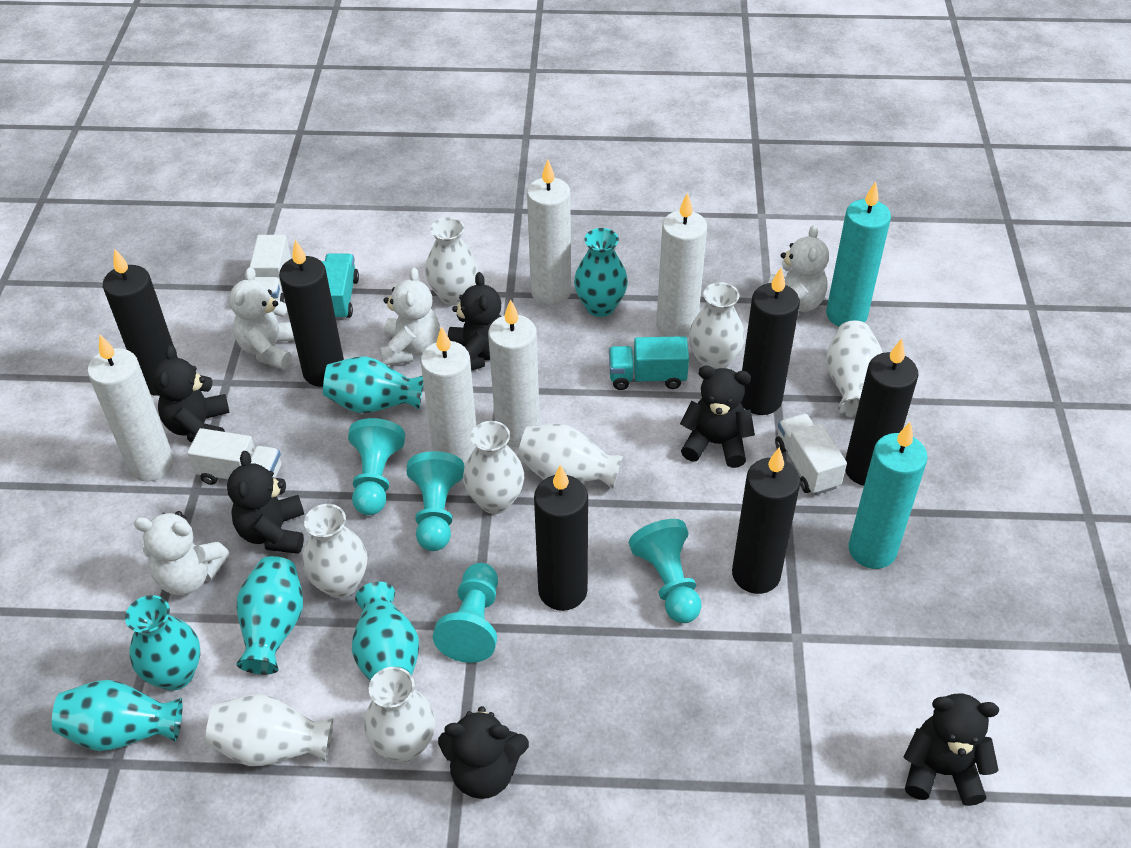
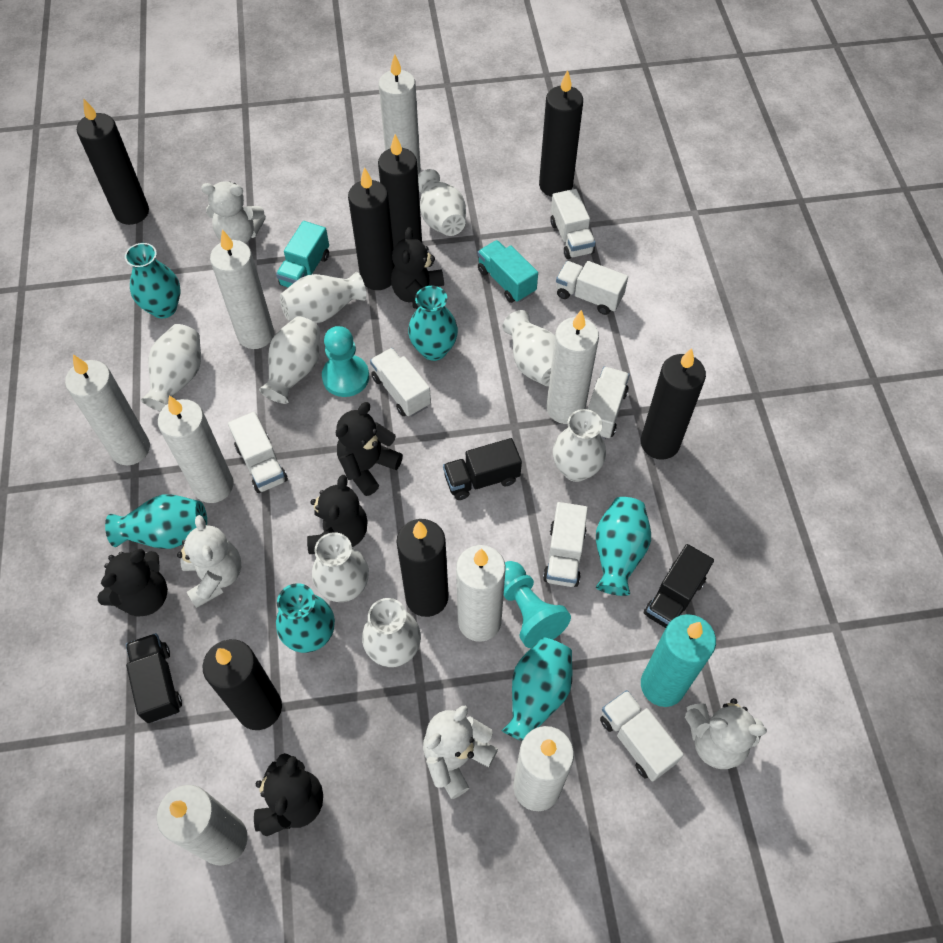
black candle: [103,248,178,396] [279,240,344,387] [534,464,588,611] [732,447,801,594] [741,268,800,415] [845,338,918,486] = 6 -> [77,99,149,225] [203,639,282,730] [348,167,395,290] [378,134,422,247] [396,519,449,617] [539,70,583,197] [641,348,706,460] = 7
black teddy bear: [152,345,229,442] [227,451,304,554] [438,706,529,799] [448,272,501,371] [680,366,755,468] [904,694,999,806] = 6 -> [97,549,168,617] [254,753,323,836] [307,475,368,554] [336,402,403,496] [391,227,444,309] = 5
black truck: none = 0 -> [126,633,182,723] [443,438,522,500] [644,544,714,628] = 3
turquoise candle: [826,181,891,327] [848,422,928,569] = 2 -> [641,614,716,707] = 1
turquoise pawn: [348,418,405,515] [407,451,465,551] [433,563,498,663] [629,519,701,623] = 4 -> [322,326,369,397] [504,561,571,648] = 2
white candle: [87,335,174,482] [421,326,476,466] [488,299,540,447] [527,160,571,305] [656,193,707,338] = 5 -> [65,355,150,465] [157,785,248,866] [158,396,234,503] [210,229,274,349] [379,54,421,174] [456,545,506,642] [513,726,574,811] [547,310,599,424] = 8
white truck: [187,428,281,485] [250,235,291,303] [775,414,847,495] = 3 -> [228,412,288,493] [370,348,431,417] [543,502,588,587] [550,189,595,259] [556,261,628,315] [588,367,630,439] [600,690,684,782] = 7

